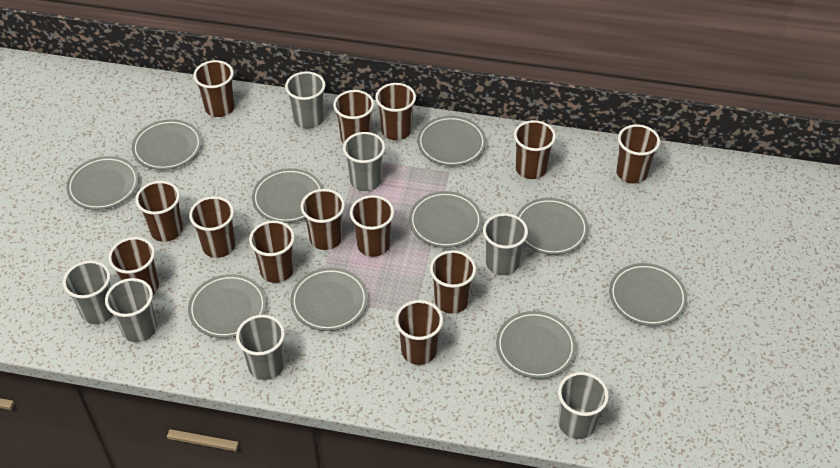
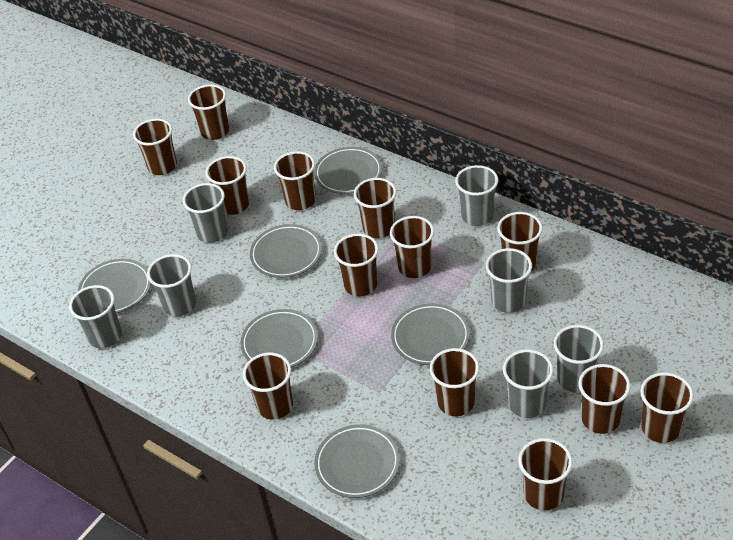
grey plate: [66,156,139,210] [132,119,202,170] [188,274,266,338] [252,168,323,223] [290,268,368,331] [409,191,482,248] [417,116,486,166] [496,311,576,379] [516,198,588,255] [609,263,687,326] = 10 -> [78,259,151,313] [240,309,318,368] [250,224,322,278] [314,147,382,194] [314,425,400,498] [391,303,470,365] = 6

